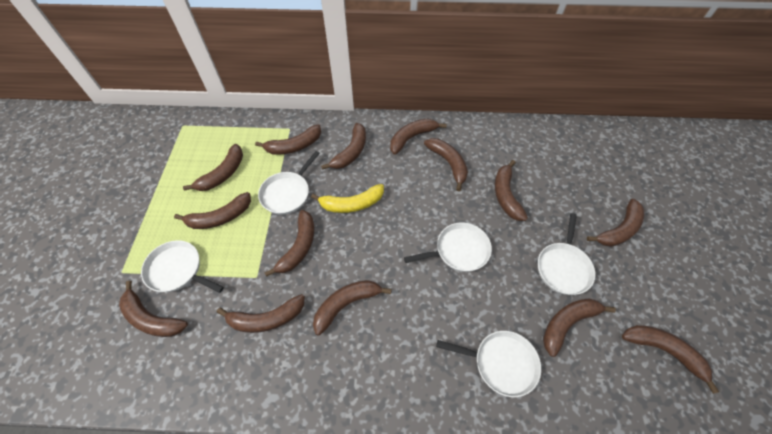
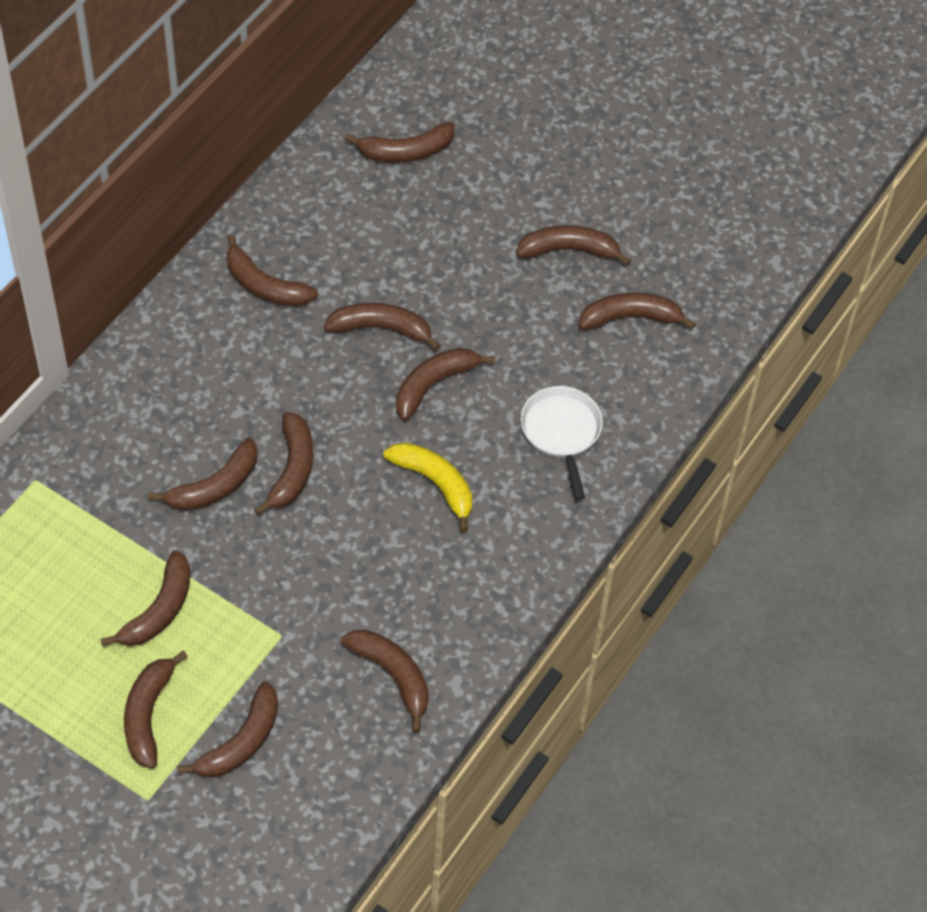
brown banana: [119,281,188,337] [174,192,251,229] [183,144,243,191] [217,294,305,333] [255,124,321,155] [264,210,314,277] [313,280,392,336] [321,123,366,170] [390,118,447,155] [424,138,468,191] [495,160,528,221] [543,298,616,357] [587,199,645,247] [622,325,719,394] = 14 -> [100,550,190,646] [124,651,188,769] [148,438,257,511] [177,681,278,777] [226,234,318,306] [254,412,313,515] [324,303,440,351] [341,630,429,732] [345,122,455,163] [396,348,495,421] [516,225,631,265] [579,293,695,330] = 12
white pan: [141,240,224,293] [258,151,320,215] [404,223,492,272] [436,331,541,397] [538,213,595,295] = 5 -> [520,386,603,500] = 1

